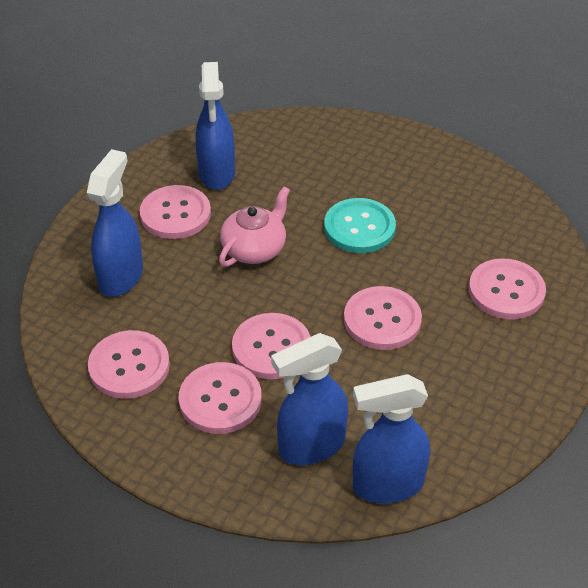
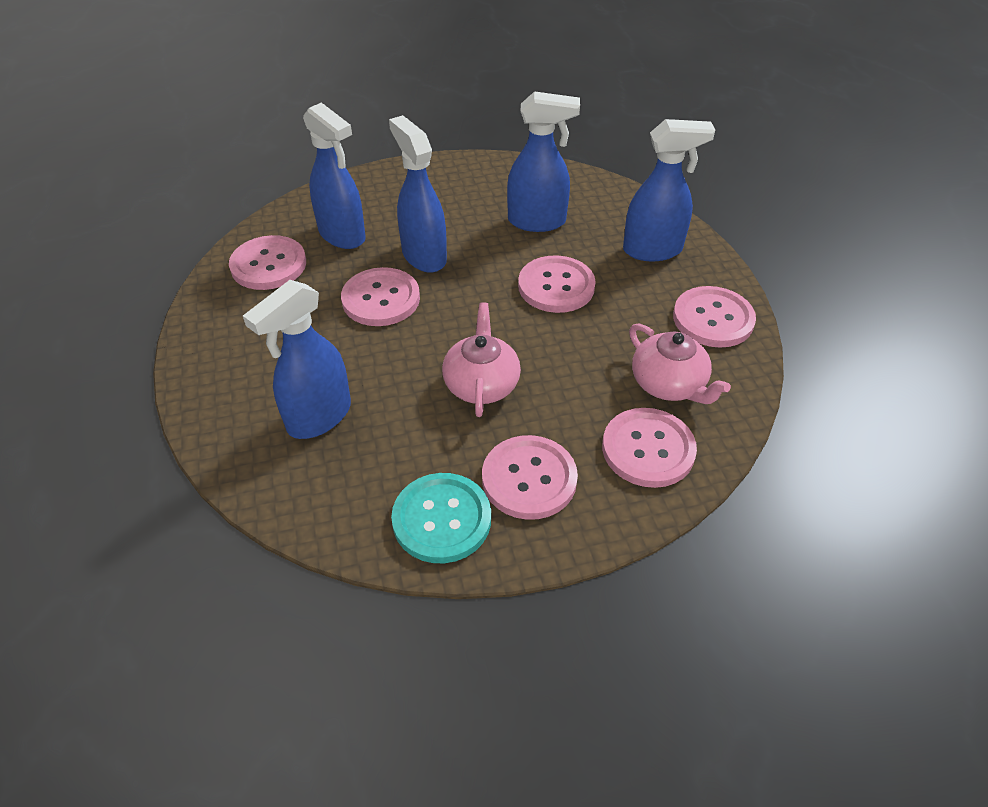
blue spray bottle: [87,149,143,297] [195,62,235,190] [271,333,348,465] [353,374,430,504] = 4 -> [243,280,351,439] [303,102,366,249] [389,115,447,273] [507,91,580,232] [623,119,715,261] = 5
pink teapot: [219,186,290,267] = 1 -> [442,302,521,417] [629,323,731,404] = 2

